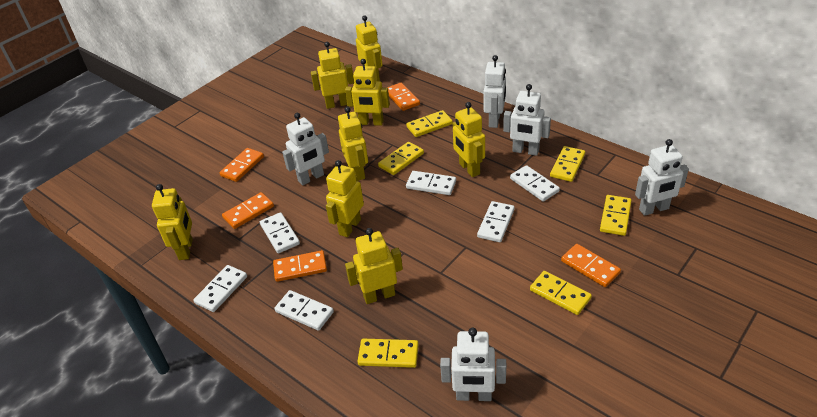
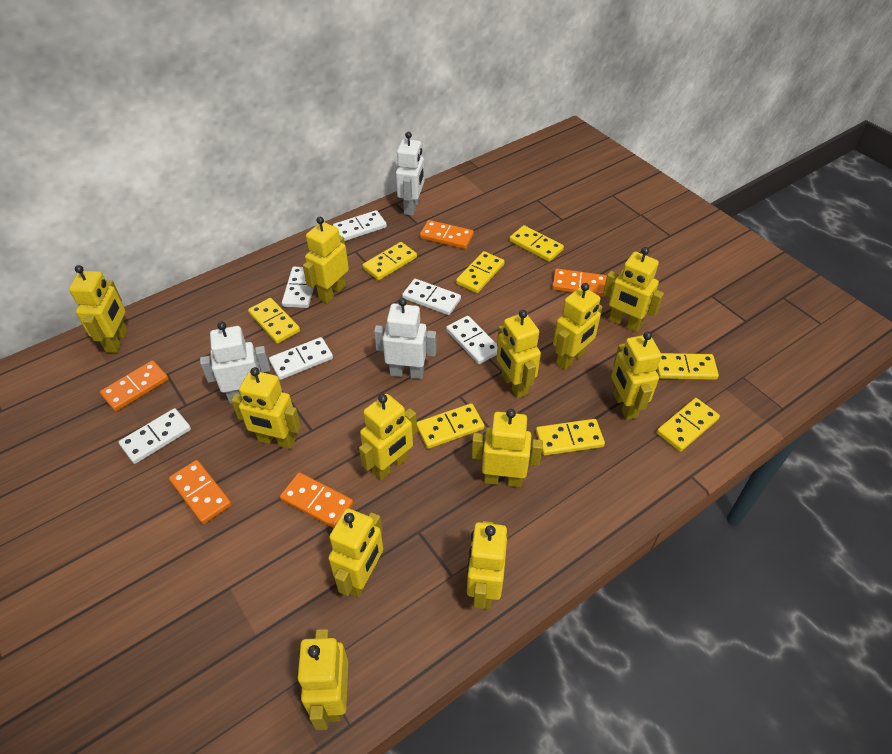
white robot: [282,113,329,186] [440,328,506,401] [484,55,506,128] [503,84,551,156] [635,139,689,216] = 5 -> [200,322,270,404] [374,298,437,379] [396,132,424,216] = 3
yellow domino: [358,339,419,368] [378,142,424,175] [406,110,453,137] [530,271,592,315] [550,146,585,182] [600,195,632,236] = 6 -> [248,298,300,344] [362,242,417,280] [417,403,484,449] [456,251,505,293] [509,225,564,262] [536,419,605,456] [657,353,719,380] [657,398,720,452] = 8
yellow robot: [152,184,193,260] [311,42,354,109] [326,160,364,237] [338,107,368,181] [345,59,390,126] [345,228,403,304] [356,16,383,81] [453,102,485,177] = 8 -> [69,265,128,353] [231,367,301,449] [297,629,348,730] [303,217,349,303] [328,508,383,597] [359,394,417,480] [467,521,507,609] [472,409,543,487] [497,310,541,398] [553,283,602,370] [603,247,664,332] [611,331,662,420] = 12

